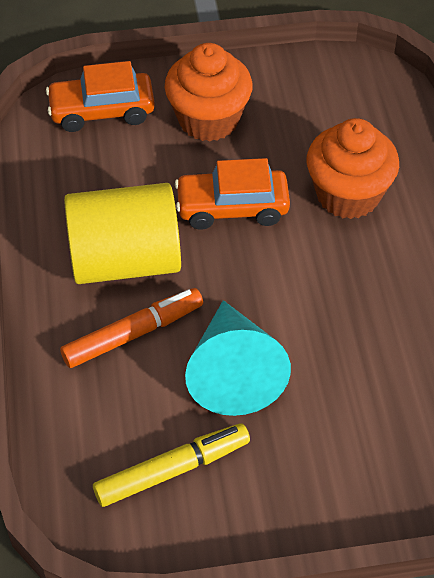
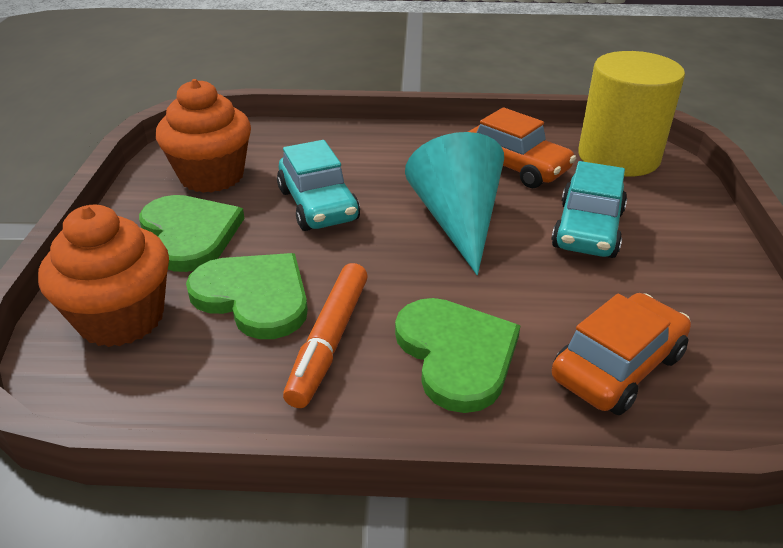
green heart: none = 0 -> [139,195,245,272] [186,253,308,339] [395,298,521,413] = 3
turquoise car: none = 0 -> [277,140,360,231] [551,161,627,258] = 2
yellow marker: [93,423,250,507] = 1 -> none = 0

